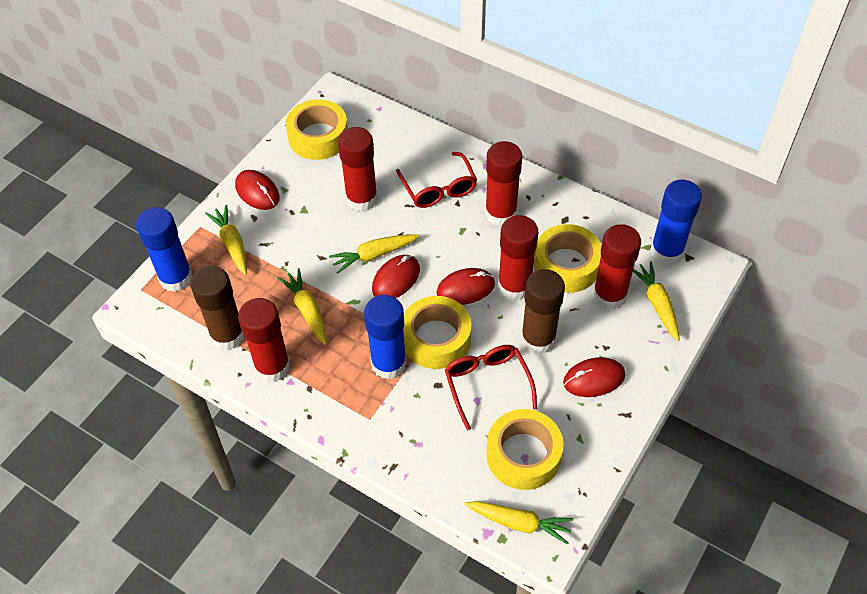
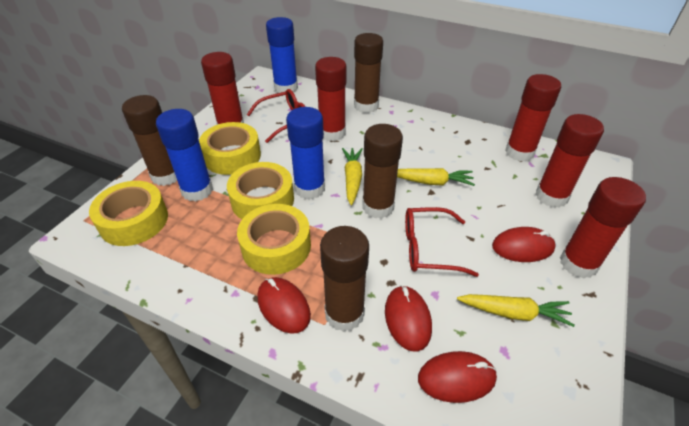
brown glue stick: [190,266,244,350] [521,269,565,354] = 2 -> [122,95,177,186] [320,226,369,332] [354,33,383,113] [362,124,403,219] = 4
yellow carrot: [205,205,247,275] [277,268,326,344] [329,234,419,274] [464,501,574,545] [633,261,680,341] = 5 -> [342,148,363,205] [397,168,475,186] [457,294,575,327] = 3

